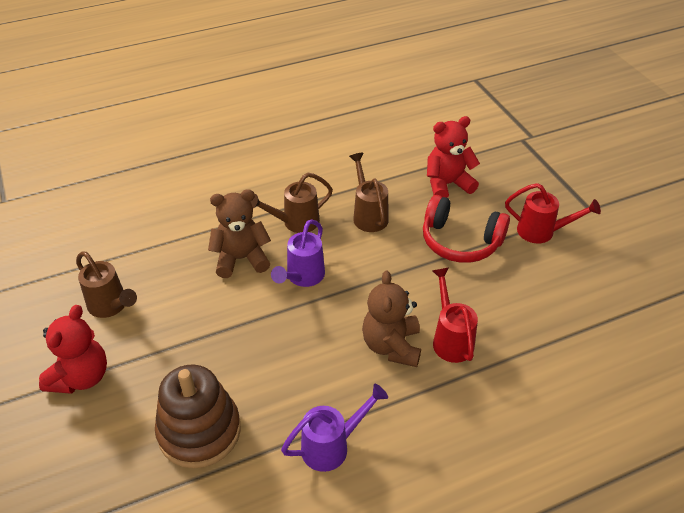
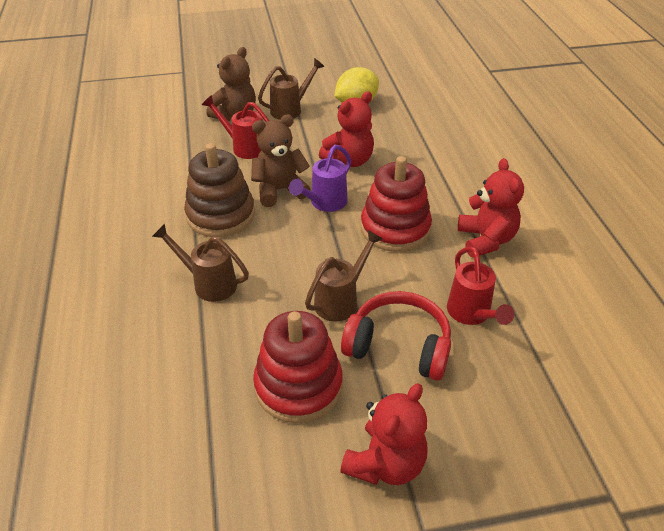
purple watering can: [271,219,325,287] [281,384,388,472] = 2 -> [289,145,351,212] = 1
red stacking toy: none = 0 -> [253,311,343,423] [361,156,432,252] = 2
red teddy bear: [39,305,107,394] [427,116,480,198] = 2 -> [319,91,374,167] [340,383,428,485] [458,158,524,258] = 3
yellow lemon: none = 0 -> [334,67,379,102] = 1

